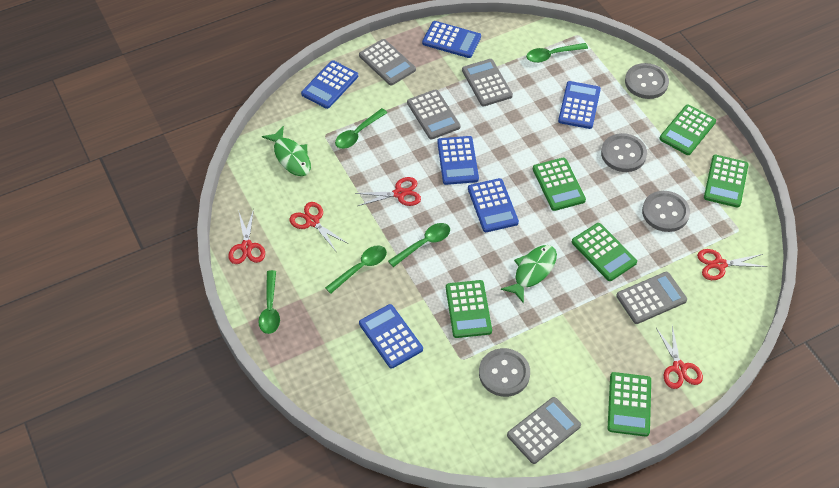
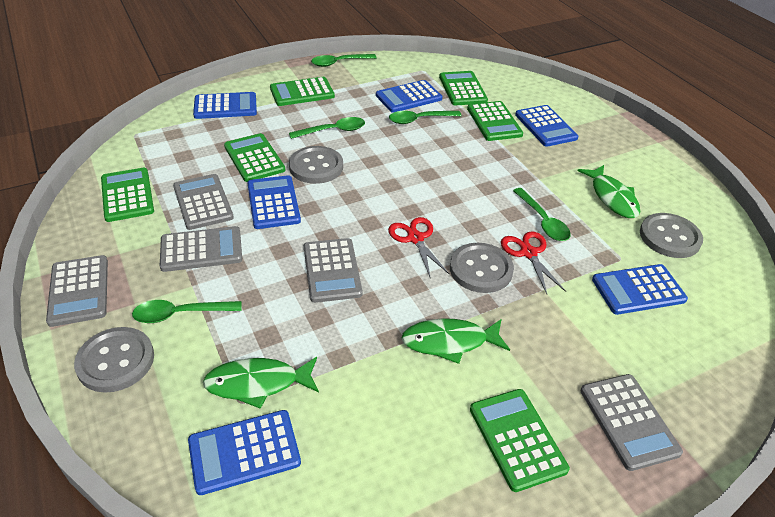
green fish: [262,126,311,176] [501,245,557,304] = 2 -> [203,357,319,409] [401,319,510,364] [578,165,641,218] = 3
red scissors: [229,209,265,264] [289,202,348,251] [355,177,421,206] [656,326,703,389] [697,249,767,280] = 5 -> [388,217,450,279] [501,231,566,294] = 2

